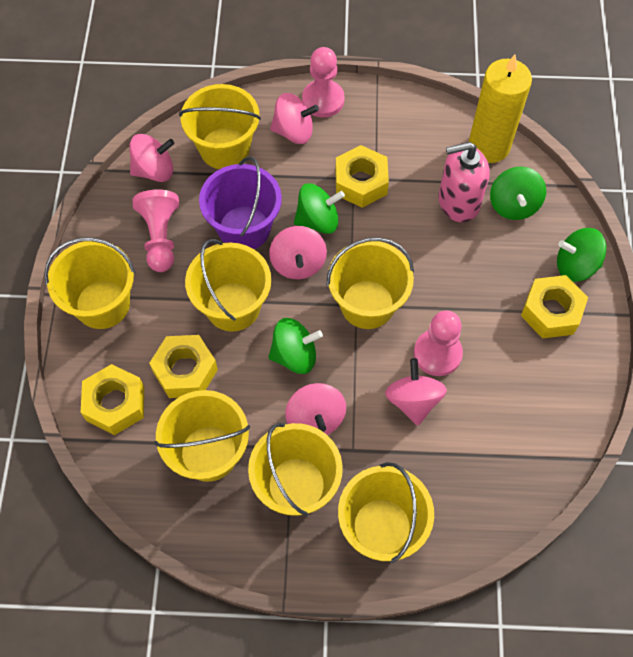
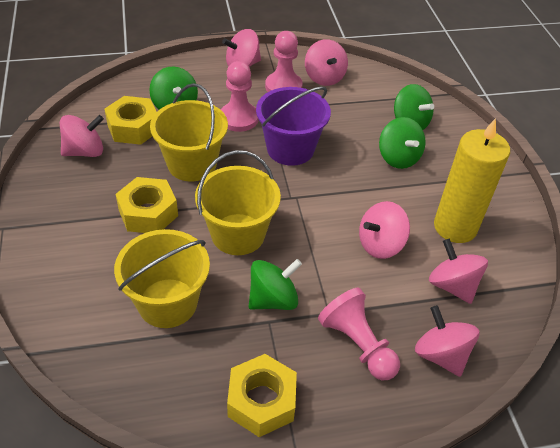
pink soap dispenser: [438,142,490,222] = 1 -> none = 0
pink spinning top: [129,134,174,182] [269,226,327,279] [270,93,319,144] [285,383,346,435] [385,358,447,426] = 5 -> [60,115,104,157] [222,29,261,67] [305,39,348,86] [359,201,410,259] [415,305,479,377] [429,239,488,304] = 6
yellow bucket: [44,238,135,329] [155,390,250,482] [179,84,261,169] [185,239,271,332] [248,423,343,516] [327,237,414,329] [338,462,434,563] = 7 -> [114,229,210,328] [150,83,228,181] [195,150,281,255] = 3
yellow nut: [81,364,144,435] [149,335,218,398] [335,145,389,208] [521,275,588,339] = 4 -> [104,96,157,145] [115,177,178,233] [227,354,297,437] = 3

